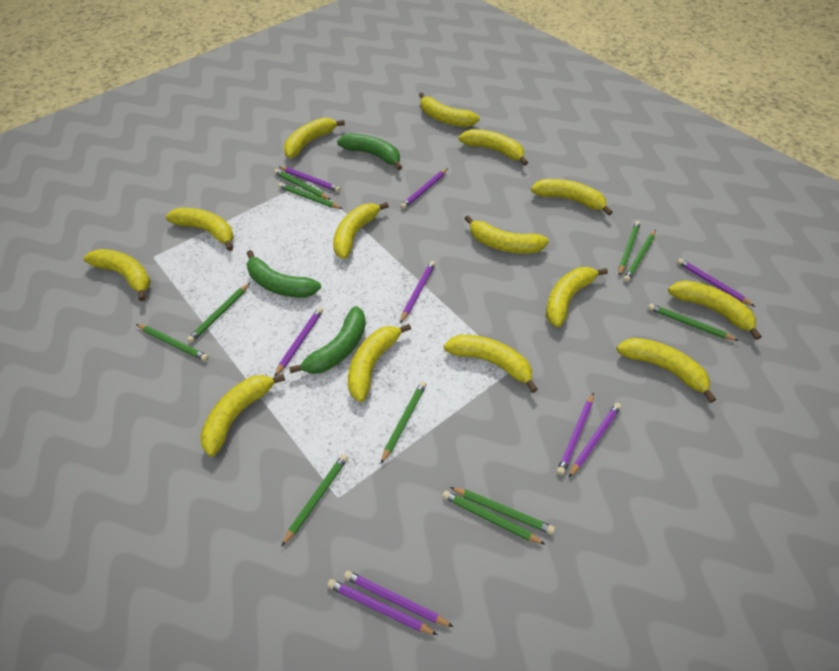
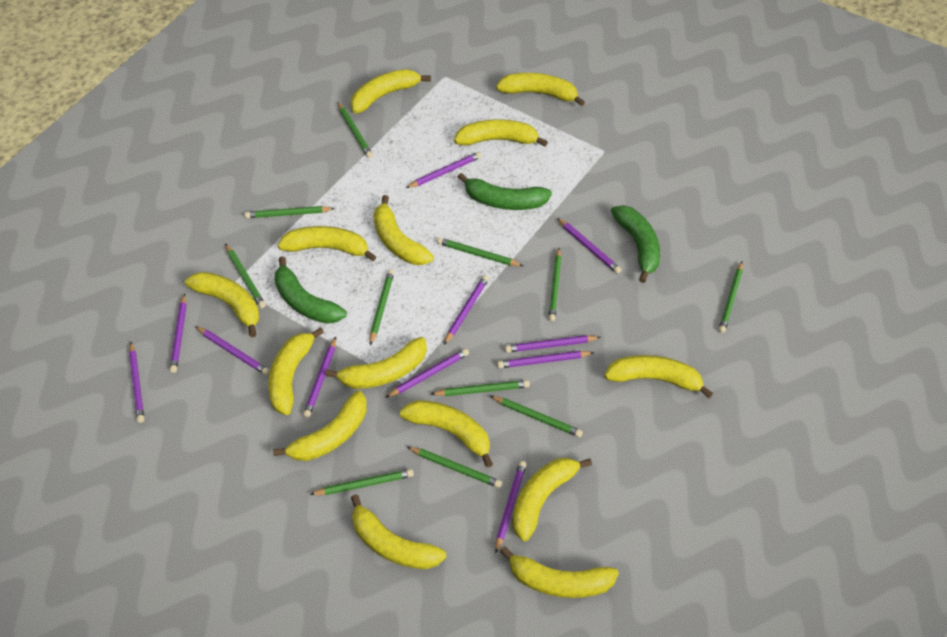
purple pencil: [274,307,323,377] [279,166,341,192] [327,579,438,635] [344,570,453,627] [400,168,448,209] [400,261,436,323] [557,393,594,475] [569,403,621,477] [677,258,755,307] = 9 -> [129,342,144,423] [170,294,187,373] [195,326,270,375] [303,337,336,418] [385,348,469,398] [406,152,482,188] [444,275,489,345] [495,461,526,554] [497,351,594,368] [505,335,601,353] [557,218,621,274] = 11

